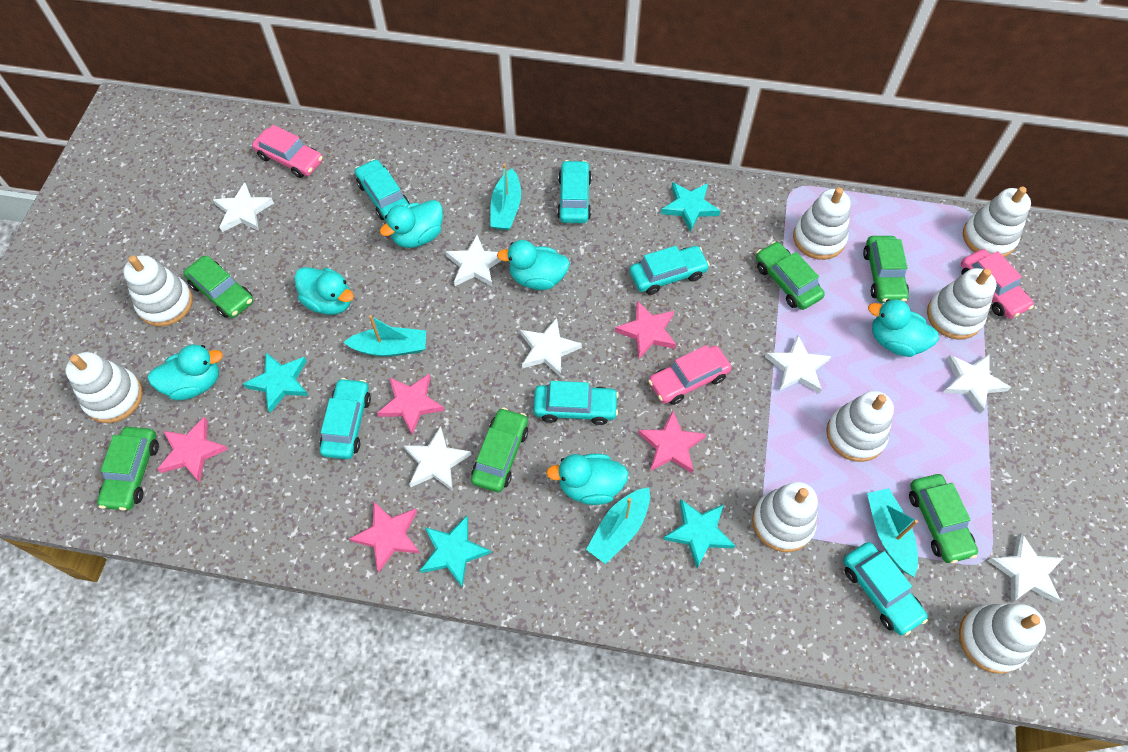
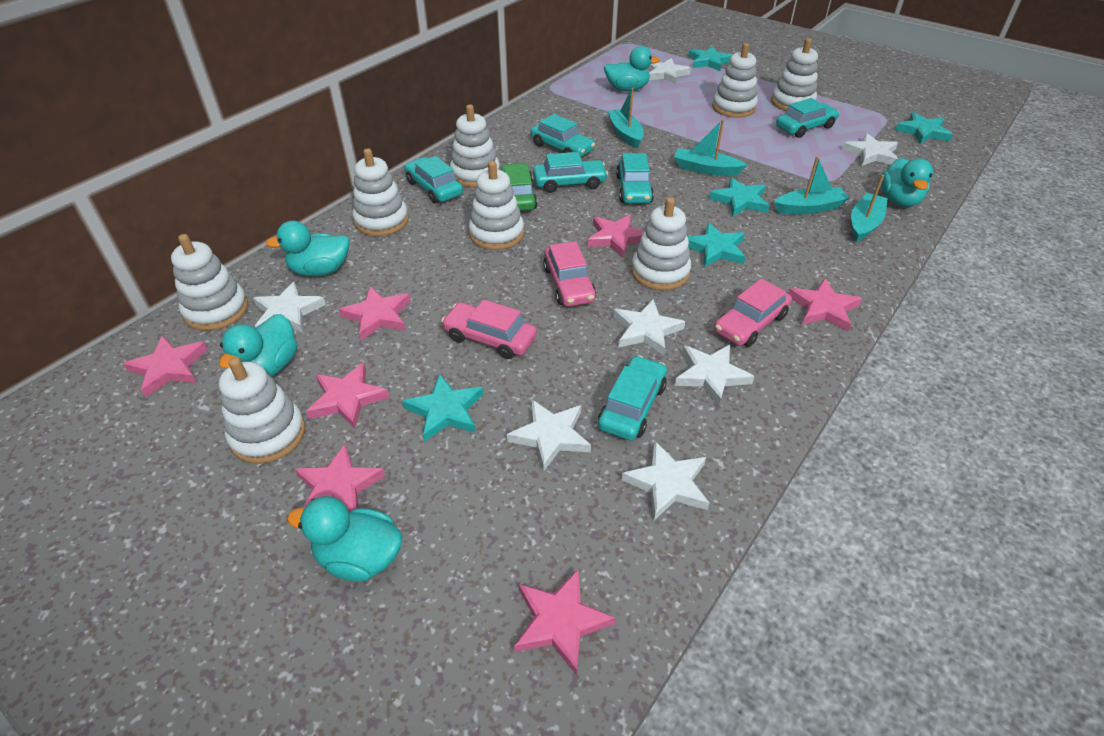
green car: [97,427,159,511] [183,256,253,318] [471,408,528,492] [756,241,825,310] [863,236,909,303] [909,474,978,563] = 6 -> [501,163,538,211] = 1
pink star: [157,417,228,482] [349,502,420,572] [377,374,445,435] [615,301,676,359] [638,410,706,473] = 5 -> [123,335,208,398] [295,444,385,513] [306,362,390,429] [339,286,411,340] [514,569,615,675] [587,214,644,258] [788,278,862,331] = 7
turquoise duck: [148,344,223,400] [294,267,354,315] [380,200,443,248] [497,240,570,290] [546,454,629,505] [868,299,939,357] = 6 -> [219,314,297,377] [265,221,350,276] [287,496,403,582] [604,46,660,91] [880,158,933,207] = 5
turquoise star: [243,353,308,413] [420,516,491,587] [661,182,720,232] [663,499,736,568] = 4 -> [402,373,484,442] [688,46,732,71] [688,223,745,267] [709,177,770,217] [895,112,953,144] = 5

